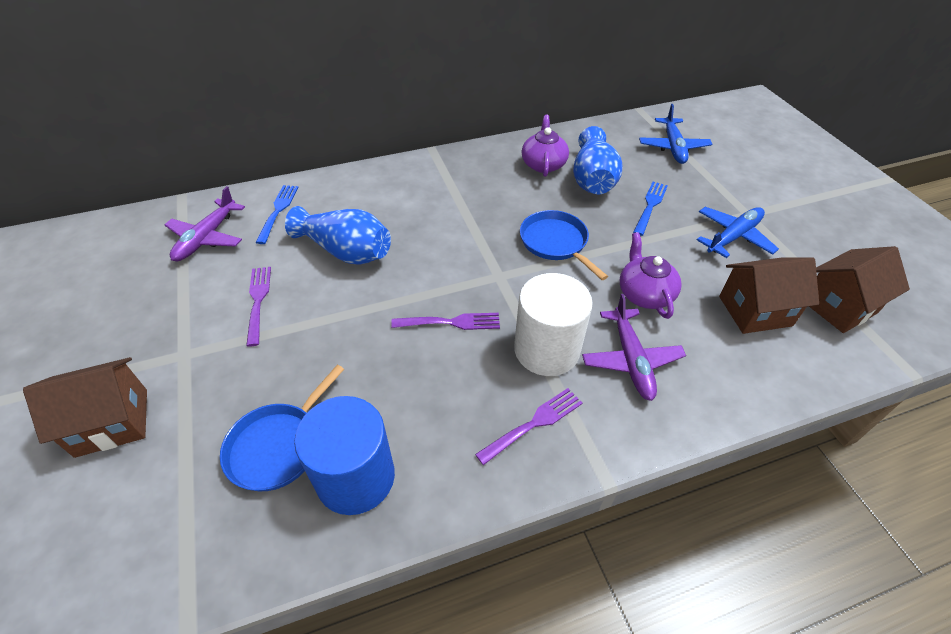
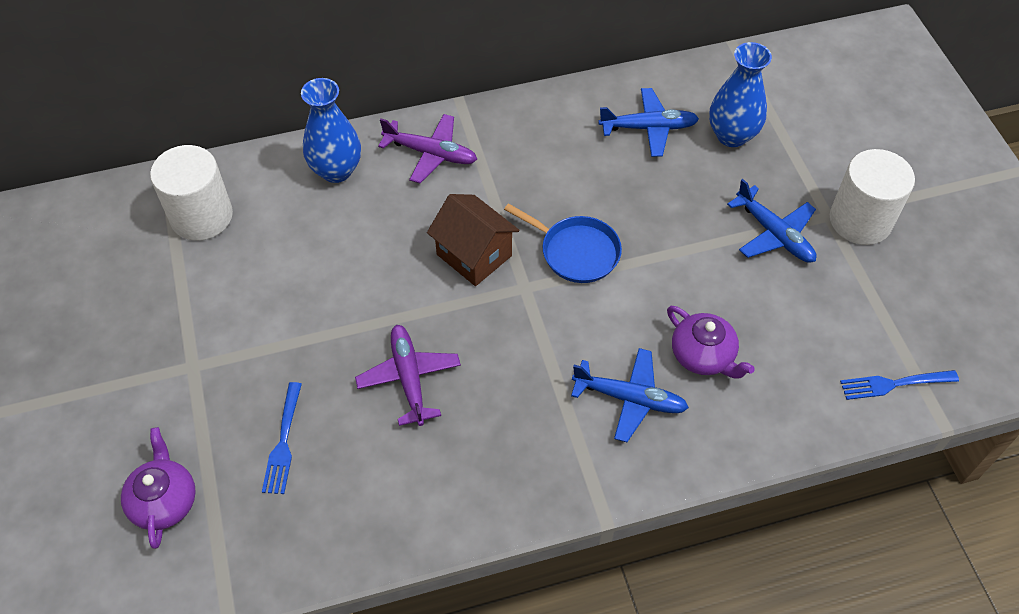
blue cylinder: [294,396,395,515] = 1 -> none = 0
blue pan: [220,365,344,491] [520,210,608,280] = 2 -> [504,203,622,283] = 1
blue plane: [639,104,713,164] [697,207,779,258] = 2 -> [571,348,689,442] [598,88,699,157] [727,179,816,263] = 3
brown house: [23,357,147,458] [719,257,819,334] [809,246,910,333] = 3 -> [427,194,520,286] = 1
purple fork: [246,267,271,346] [391,313,500,330] [475,388,583,465] = 3 -> none = 0
white cylinder: [514,273,593,376] = 1 -> [150,145,233,241] [830,149,915,245] = 2

